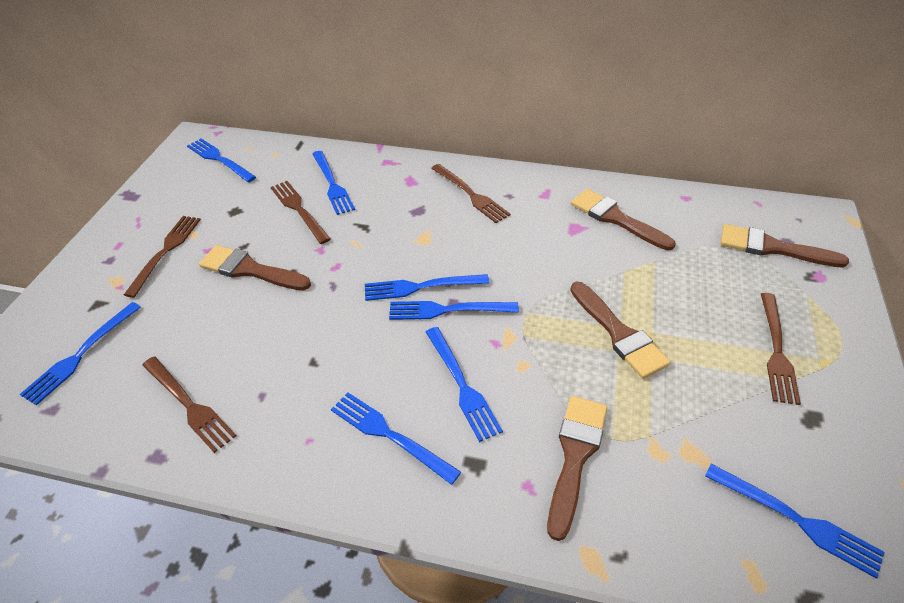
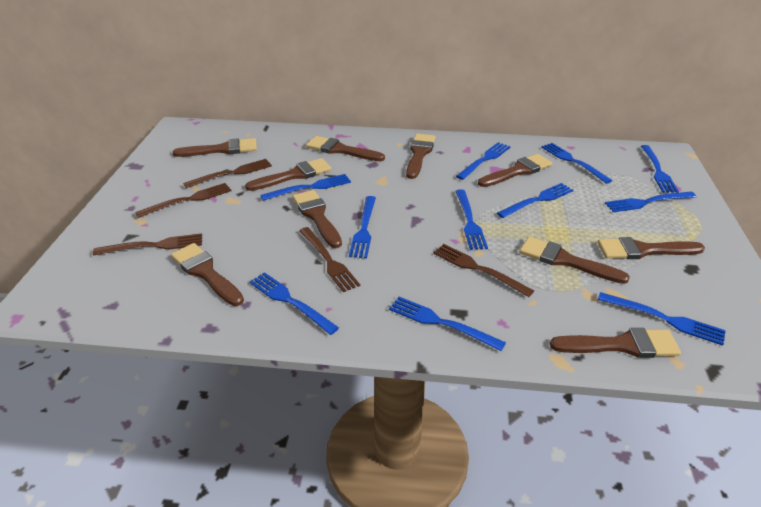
blue fork: [19,302,141,405] [187,139,256,182] [312,151,355,215] [331,392,461,485] [365,274,489,301] [389,301,519,320] [426,327,503,442] [705,464,885,579] = 8 -> [250,272,339,335] [260,174,351,201] [349,196,376,258] [389,297,506,351] [455,189,488,250] [456,142,511,180] [497,183,574,218] [541,143,613,184] [598,292,726,346] [605,192,696,212] [641,145,679,193] = 11
brown brush: [199,245,311,290] [547,396,607,541] [570,281,671,379] [571,189,676,250] [721,224,849,268] = 5 -> [171,243,244,306] [173,138,257,157] [245,158,332,191] [292,190,342,248] [306,136,385,161] [406,133,436,179] [478,154,553,187] [519,237,630,284] [550,328,681,358] [598,237,705,259] = 10

